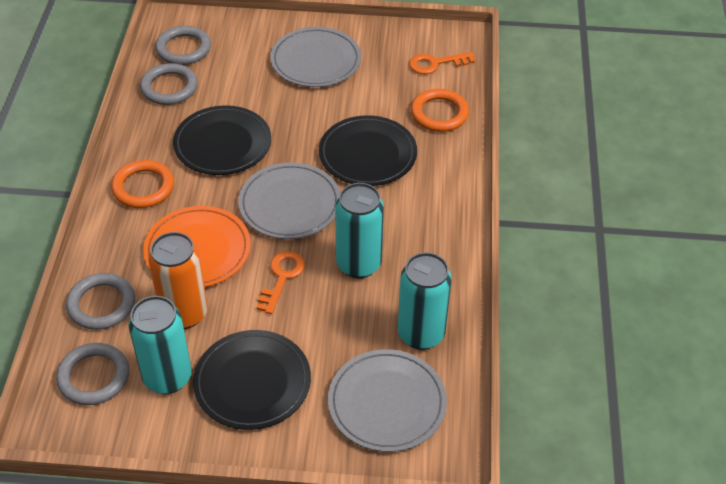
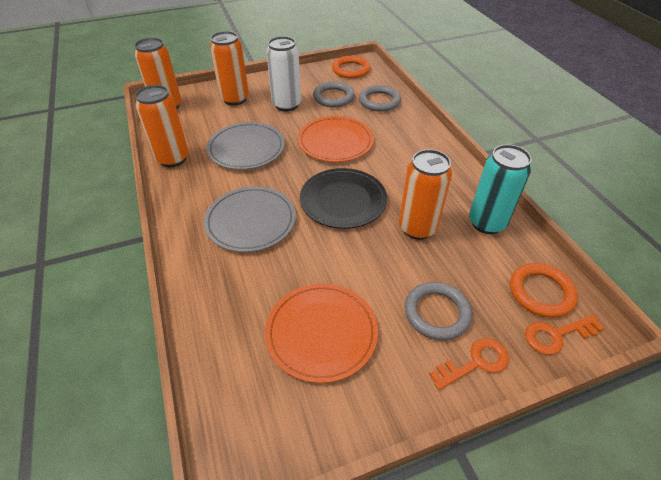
black plate: [173,105,271,175] [193,330,311,430] [319,115,417,186] = 3 -> [300,168,387,229] = 1
grey plate: [238,162,340,239] [270,27,361,87] [328,349,447,452] = 3 -> [204,186,296,252] [206,122,285,170] = 2
grey ring: [56,343,129,405] [66,273,135,330] [140,63,198,105] [155,26,211,65] = 4 -> [313,82,354,108] [359,85,401,112] [404,282,472,340] = 3
orange can: [148,232,207,329] = 1 -> [134,38,181,109] [135,85,189,167] [210,31,249,106] [399,149,452,240] = 4
orange plate: [143,206,251,287] = 1 -> [265,283,378,383] [298,116,374,162] = 2
turquoise can: [129,296,192,394] [335,183,384,279] [398,252,452,350] = 3 -> [469,144,532,234] = 1
white can: none = 0 -> [266,36,301,112] = 1

